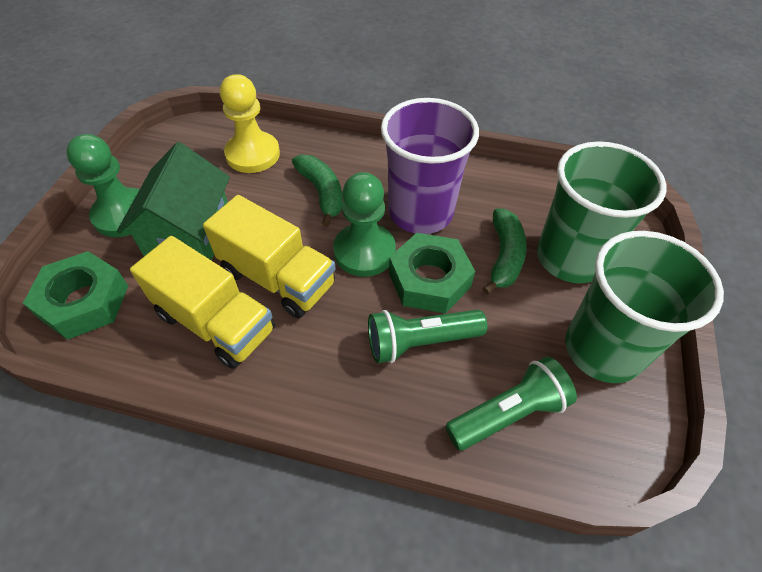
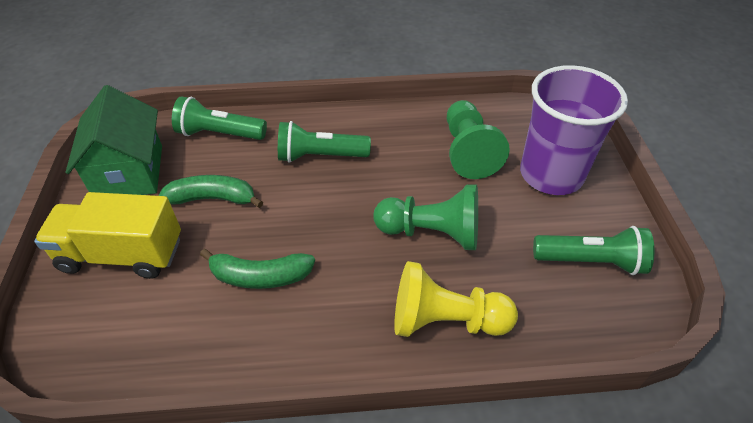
green cup: [537,141,666,284] [565,231,724,383] = 2 -> none = 0
green flashlight: [368,310,488,363] [445,356,577,450] = 2 -> [172,96,267,140] [278,121,371,163] [533,226,655,275] = 3
green nut: [23,251,128,340] [389,233,475,313] = 2 -> none = 0
yellow truck: [130,236,275,369] [203,195,336,318] = 2 -> [34,192,181,279] = 1

